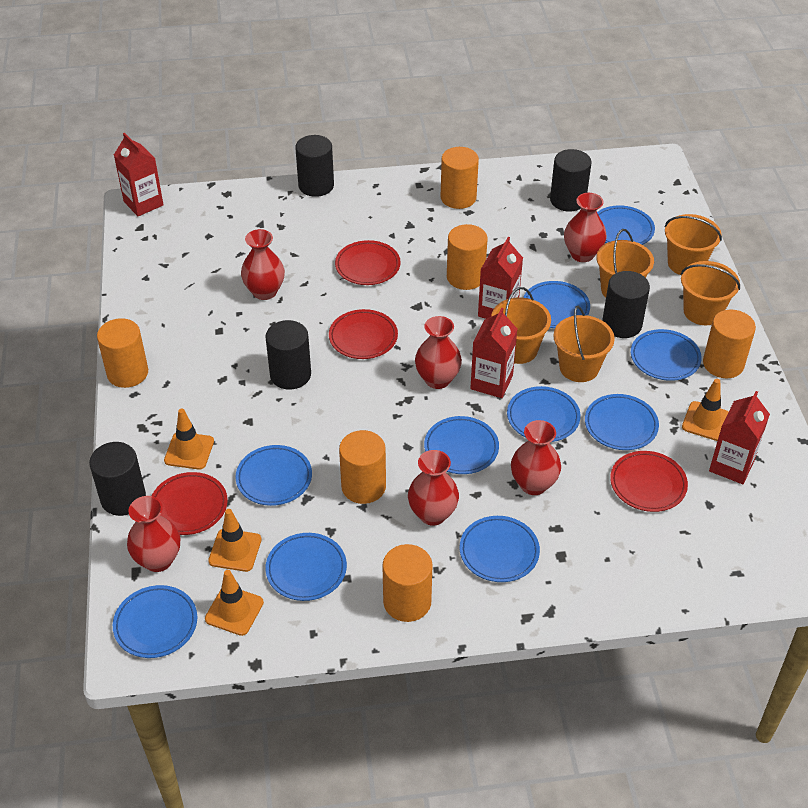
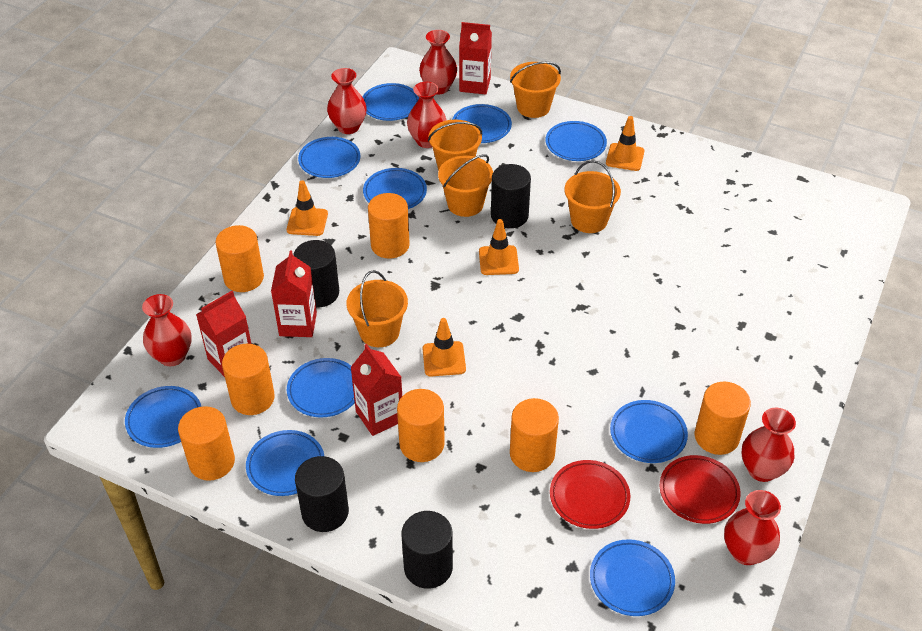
black cylinder: [89,442,146,516] [265,320,311,390] [295,135,334,197] [550,149,592,212] [602,271,650,338] = 5 -> [293,240,339,307] [295,456,349,532] [401,511,453,589] [491,164,531,228] = 4
orange cylinder: [97,318,148,388] [339,430,386,504] [383,544,433,622] [441,147,479,209] [447,224,488,290] [703,310,756,378] = 6 -> [178,406,235,481] [216,225,264,292] [222,344,275,415] [368,193,410,259] [397,389,445,462] [510,398,559,472] [695,382,751,455] = 7
red plate: [152,472,228,535] [329,309,398,359] [335,240,401,285] [610,451,688,512] = 4 -> [550,460,630,529] [660,455,741,524] = 2

